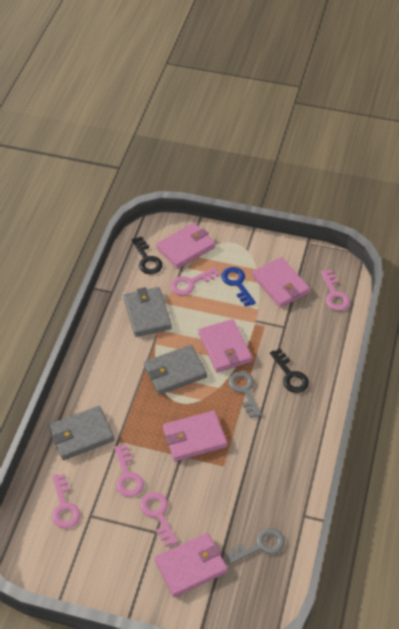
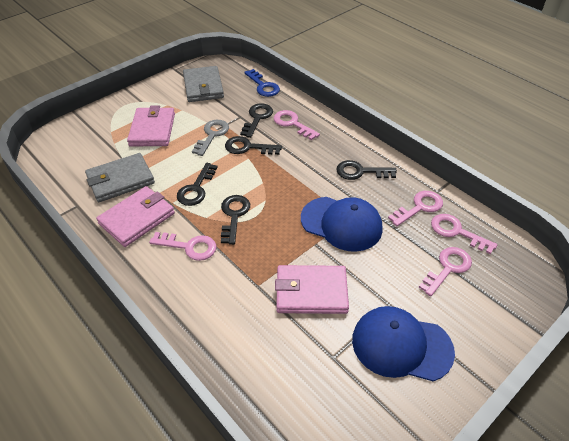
black key: [132,236,163,274] [270,349,309,393] = 2 -> [177,163,218,206] [221,195,250,245] [225,136,282,155] [240,103,273,138] [336,160,397,180] = 5
blue cap: none = 0 -> [301,197,382,252] [352,306,455,381] = 2
grey key: [225,528,285,564] [228,371,262,418] = 2 -> [192,120,229,156] = 1
grey wallet: [48,406,115,460] [124,287,172,337] [144,345,207,395] = 3 -> [85,153,155,202] [183,66,224,102] = 2
pink wallet: [155,533,228,597] [156,223,215,269] [163,410,227,461] [198,319,252,373] [252,257,310,308] = 5 -> [96,186,175,247] [127,105,175,146] [275,265,349,314] = 3

